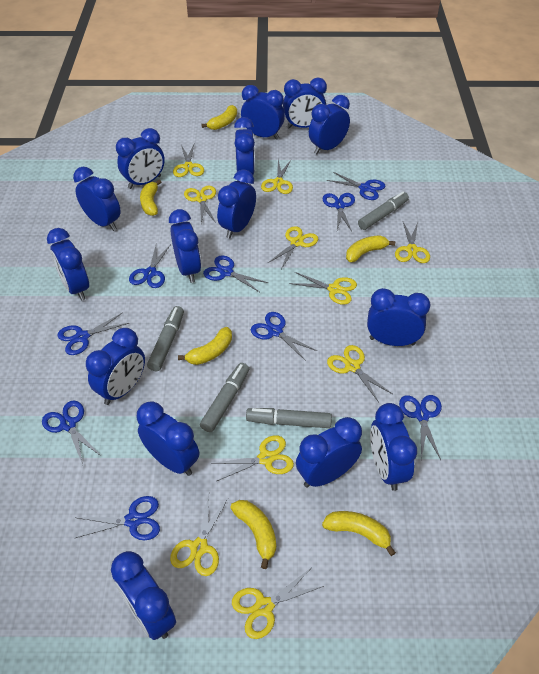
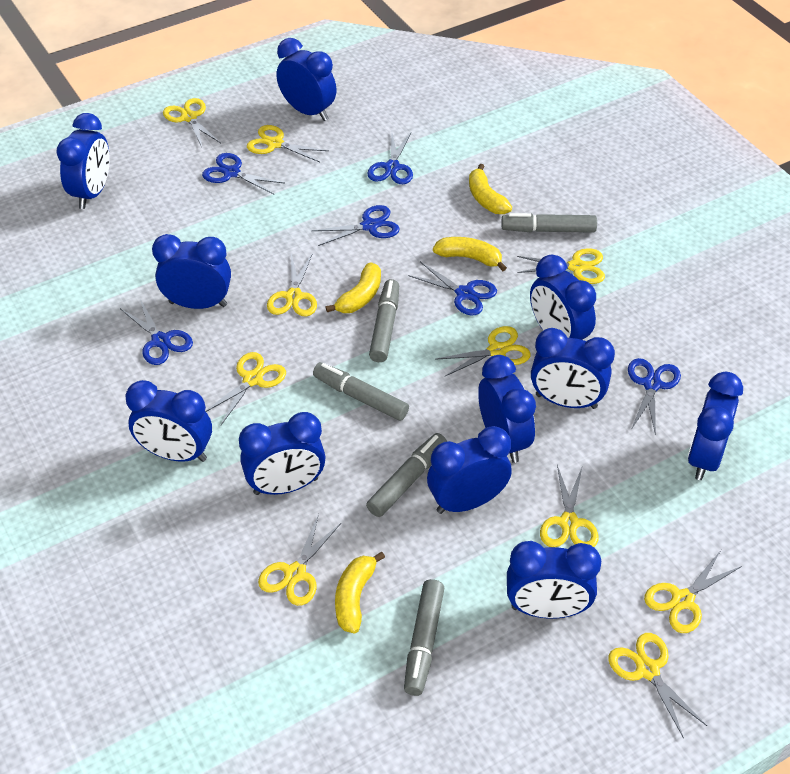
blue clock: [47,228,89,301] [73,167,121,231] [86,328,145,405] [111,551,176,640] [116,128,165,189] [136,401,199,476] [169,209,201,283] [217,169,256,238] [234,117,255,184] [241,85,285,140] [283,78,327,128] [296,417,362,488] [309,95,350,154] [367,288,431,346] [370,403,417,491] = 15 -> [57,113,110,209] [125,380,212,462] [152,234,231,309] [239,412,326,495] [276,38,337,121] [427,426,512,514] [478,355,536,463] [507,541,601,618] [530,255,596,340] [531,328,615,409] [688,372,743,480] = 11
blue scissors: [42,400,101,465] [57,312,129,355] [75,496,160,540] [129,242,171,288] [203,255,268,292] [251,312,317,361] [322,193,355,232] [327,172,386,200] [399,395,442,460] = 9 -> [121,299,193,365] [202,153,284,195] [312,205,400,246] [367,133,413,184] [408,262,497,315] [628,358,681,436] = 6
grey marker: [147,306,184,371] [200,363,249,432] [246,408,332,428] [358,191,409,230] = 4 -> [313,362,409,421] [366,433,447,517] [369,279,399,362] [404,579,444,696] [501,213,597,233] = 5
yellow banana: [140,180,161,216] [178,327,232,365] [201,105,237,130] [231,500,276,569] [322,511,396,556] [346,235,395,262] = 6 -> [326,262,381,313] [335,552,385,633] [433,237,507,271] [469,164,512,214] = 4

